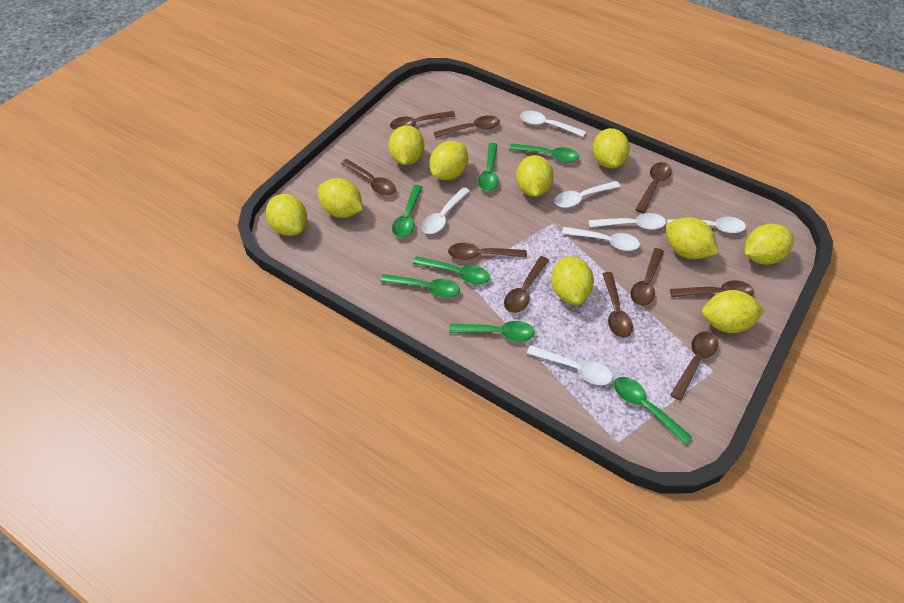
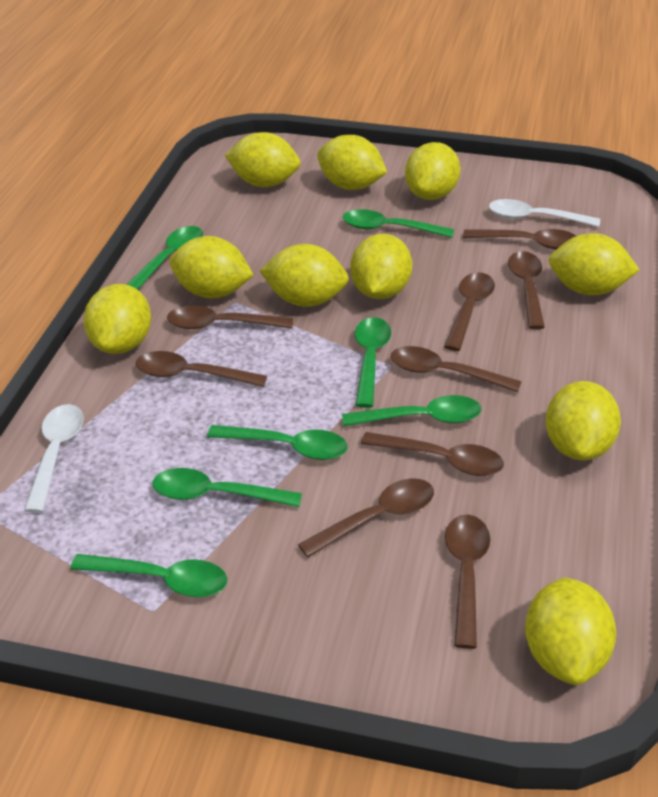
brown spoon: [341,159,396,196] [390,111,455,130] [433,115,500,138] [448,243,527,260] [504,256,549,313] [602,272,633,338] [630,248,664,306] [635,162,672,213] [670,280,754,297] [670,331,718,401] = 10 -> [136,351,267,387] [167,306,293,329] [298,478,434,558] [361,432,504,476] [391,346,522,392] [444,272,495,351] [445,515,490,649] [463,229,576,250] [508,251,545,329] = 9
white spoon: [422,187,470,234] [520,111,586,137] [527,345,613,385] [554,181,620,208] [562,227,640,251] [589,213,666,230] [667,217,746,233] = 7 -> [24,404,84,513] [489,199,600,227] = 2

